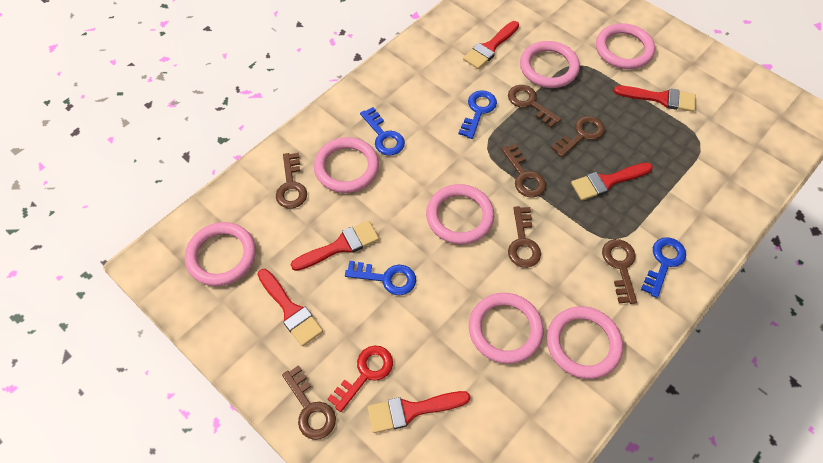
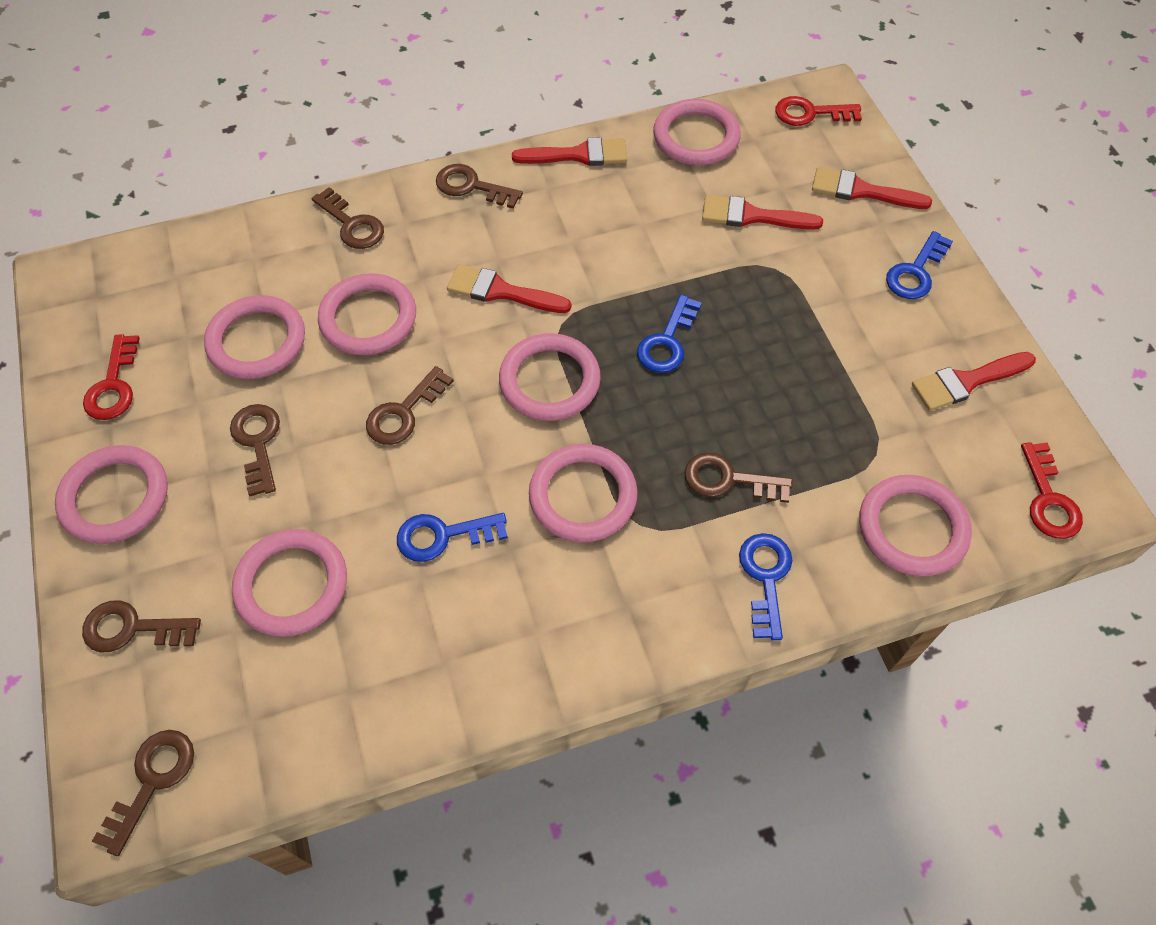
pink ring: [185,222,256,286] [314,137,379,193] [426,184,494,244] [469,293,543,364] [520,41,580,88] [547,306,623,379] [596,23,655,69] = 7 -> [55,445,168,544] [204,295,305,379] [232,529,347,637] [318,273,416,355] [499,333,601,421] [529,444,638,542] [653,99,741,165] [859,475,972,576] = 8
red brush: [257,269,323,346] [291,221,379,271] [368,391,470,433] [463,21,519,69] [571,162,653,201] [614,85,696,112] = 6 -> [447,264,571,313] [512,137,627,166] [702,195,823,230] [812,167,932,209] [912,352,1036,411] = 5
red key: [328,345,393,412] = 1 -> [83,334,140,420] [775,96,862,126] [1021,442,1083,539] = 3

